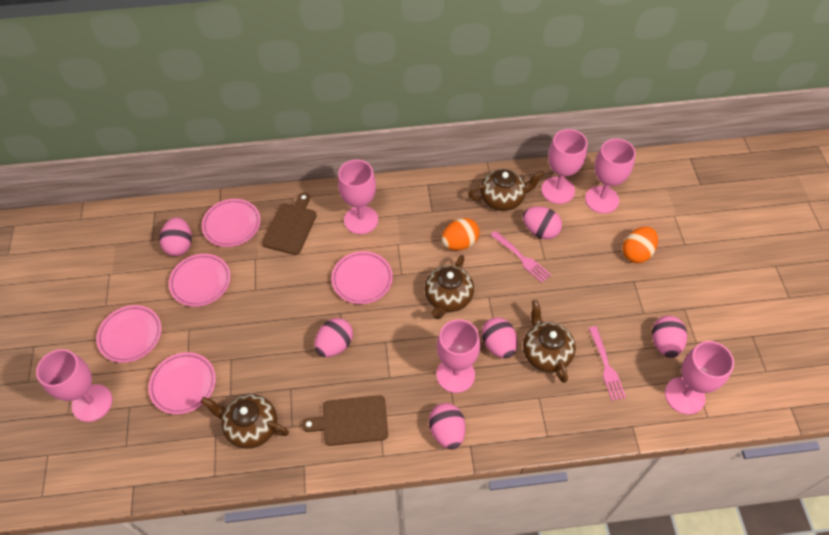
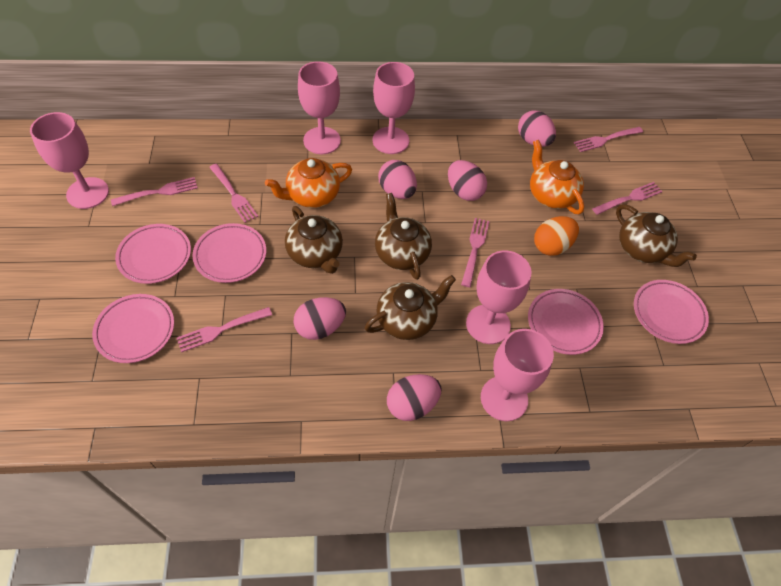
brown cutting board: [262,193,317,255] [302,395,388,446] = 2 -> none = 0
orange egg: [442,218,480,250] [623,227,658,263] = 2 -> [534,216,579,256] = 1
orange teapot: none = 0 -> [265,158,352,208] [530,140,584,214] = 2
pink egg: [160,217,192,256] [315,318,353,357] [429,403,466,449] [482,317,518,359] [523,206,562,239] [652,316,687,358] = 6 -> [294,297,346,340] [378,160,417,199] [387,374,441,421] [448,160,487,201] [518,110,556,147] = 5
pink fork: [491,231,551,283] [589,326,626,401] = 2 -> [111,177,198,206] [177,307,272,352] [209,164,258,223] [461,218,490,287] [574,127,643,152] [592,182,663,215] = 6
pink goblet: [36,349,112,422] [338,160,378,234] [436,319,480,393] [541,129,587,204] [585,139,636,214] [665,341,734,415] = 6 -> [30,112,109,209] [298,61,341,154] [373,62,415,154] [466,250,532,344] [481,329,554,421] = 5

